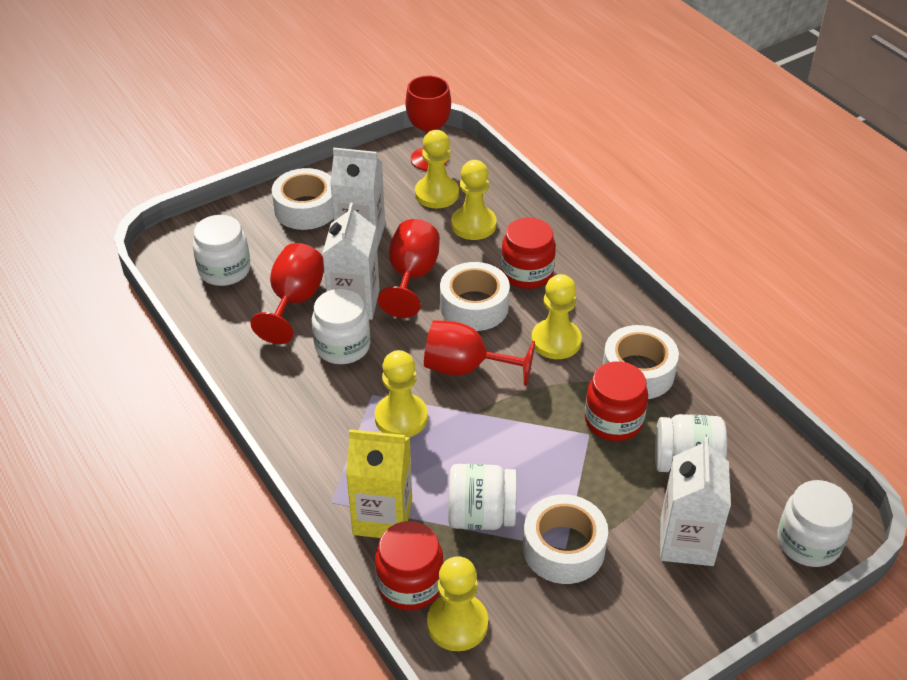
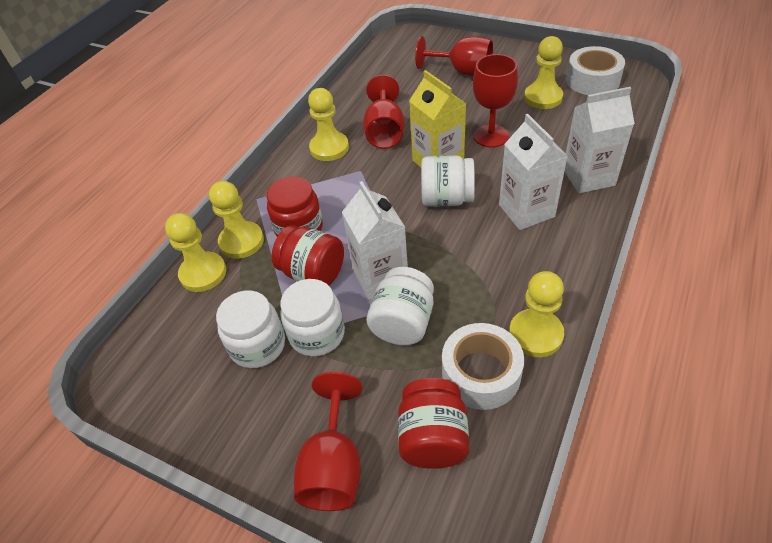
white jar: [193,215,250,286] [312,289,370,364] [448,464,517,530] [655,414,727,472] [777,480,853,567] = 5 -> [216,290,285,368] [280,279,345,357] [367,267,434,346] [421,155,475,207] = 4
white tape: [272,168,334,230] [440,262,510,331] [523,494,608,584] [603,325,679,399] = 4 -> [442,323,524,410] [566,46,625,95] = 2

